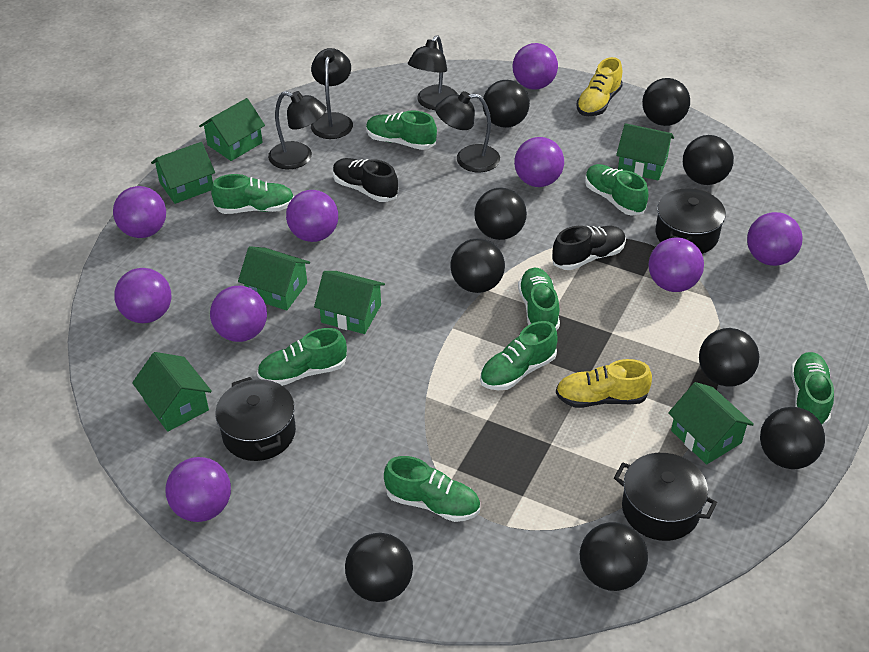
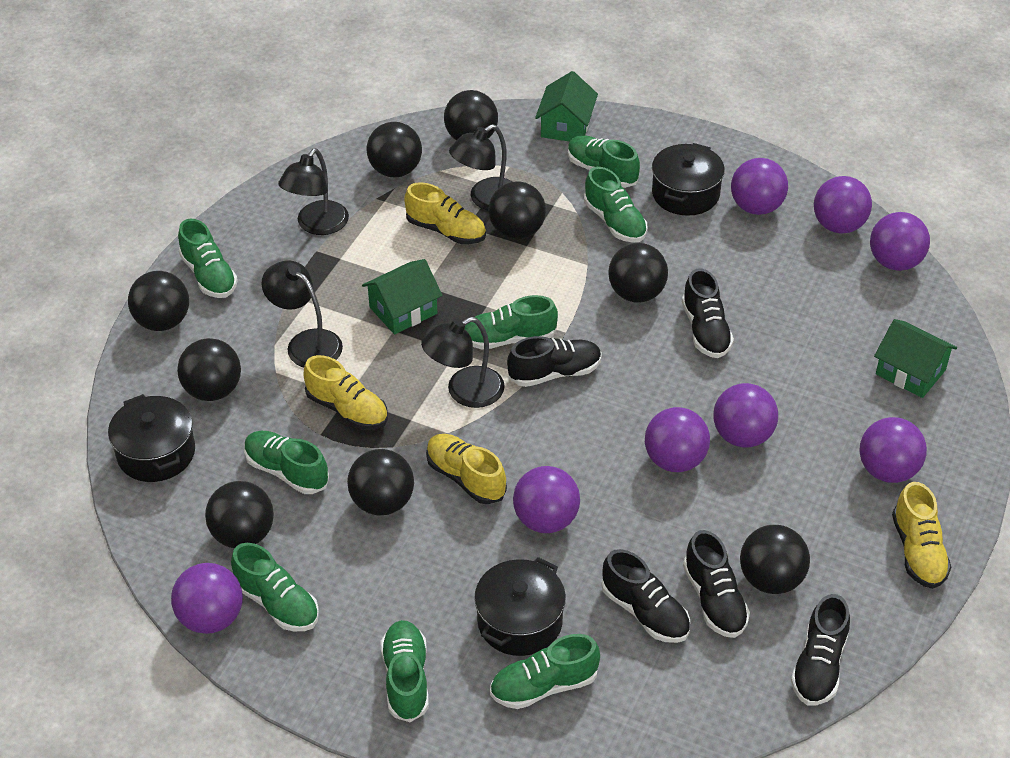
black shoe: [333,158,398,202] [552,226,626,270] = 2 -> [507,336,602,387] [601,549,690,643] [682,269,734,358] [683,530,750,638] [791,594,850,705] = 5
green house: [132,352,212,432] [151,142,215,204] [199,98,265,161] [238,246,310,311] [314,271,385,334] [616,123,674,181] [668,382,754,465] = 7 -> [362,259,443,335] [535,71,598,142] [874,319,957,398] = 3
purple ball: [113,186,166,238] [114,268,171,323] [166,457,231,522] [210,286,267,342] [286,190,338,242] [512,43,558,90] [514,137,564,187] [649,238,704,292] [747,212,803,266] = 9 -> [171,563,243,634] [513,466,580,533] [645,407,710,472] [713,383,778,448] [731,158,788,215] [814,176,872,234] [860,417,927,483] [870,212,930,271] = 8
yellow shoe: [556,359,652,408] [577,57,623,116] = 2 -> [304,355,388,430] [404,182,486,244] [426,434,507,504] [892,482,951,589] = 4

